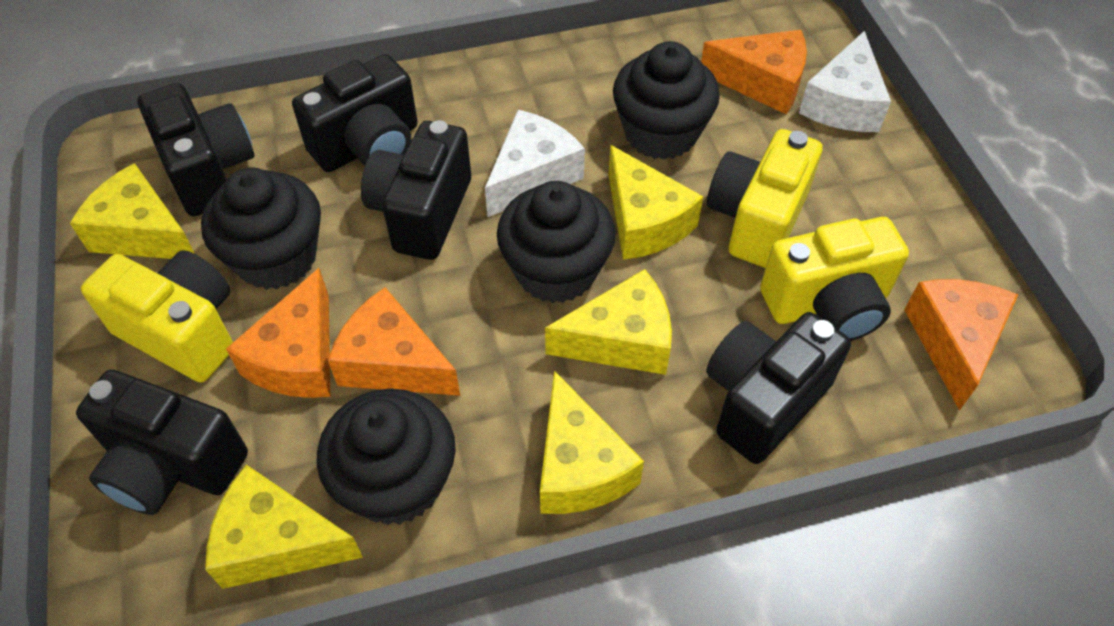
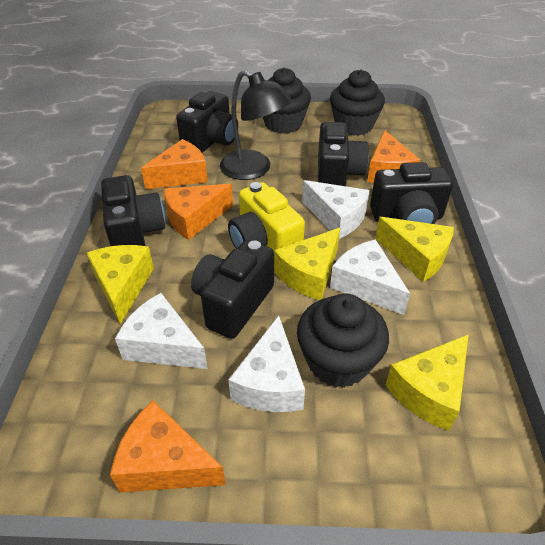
black cupcake: [201,168,321,290] [317,389,456,525] [497,181,616,303] [613,41,720,160] = 4 -> [263,68,311,133] [297,293,389,388] [330,69,385,136] = 3
black lamp: none = 0 -> [220,70,292,180] = 1
white cheese: [485,110,585,217] [799,31,891,132] = 2 -> [115,293,208,369] [228,316,305,412] [302,180,370,239] [330,239,410,315] = 4
yellow camera: [81,250,233,383] [707,129,822,268] [760,217,909,341] = 3 -> [228,182,305,251] = 1
yellow cheese: [70,163,195,259] [205,465,363,589] [540,371,644,514] [545,269,672,375] [608,145,703,260] = 5 -> [87,245,154,324] [274,228,340,300] [375,217,454,282] [386,334,469,431] = 4

